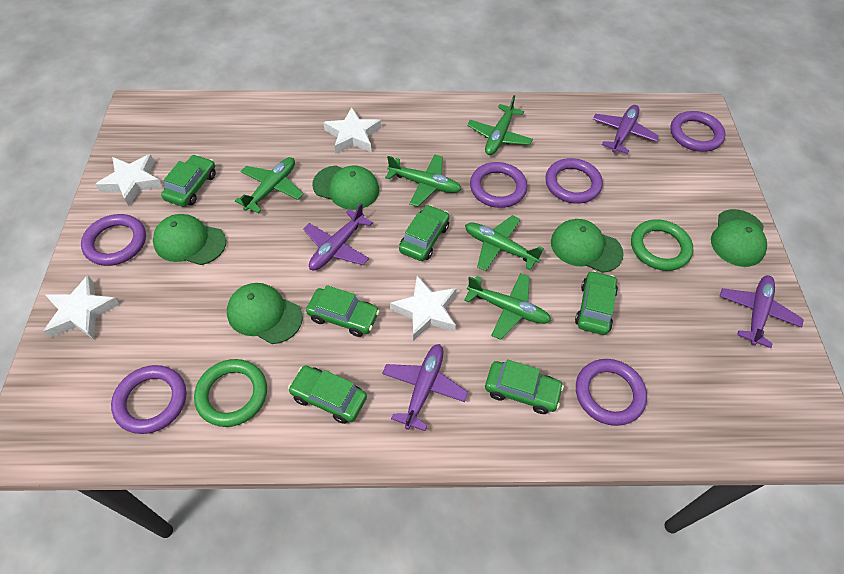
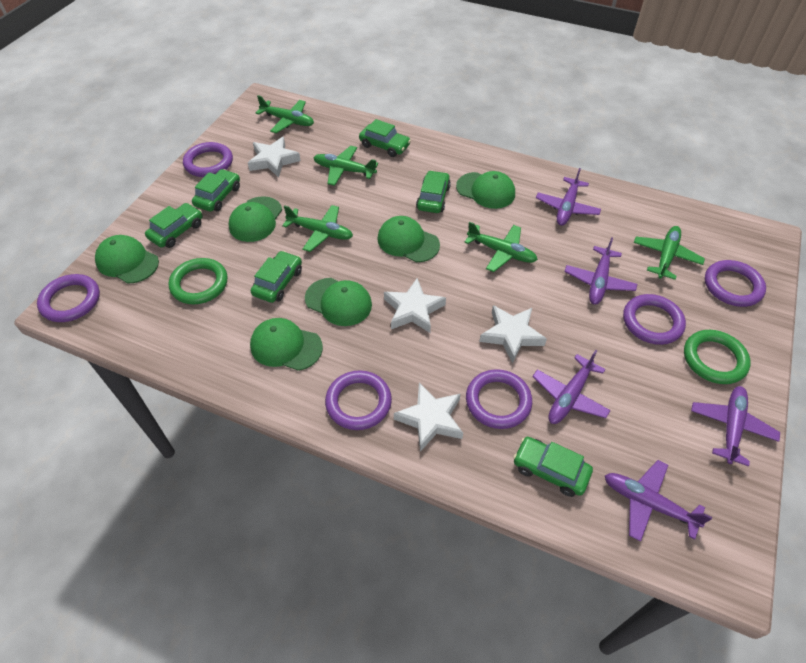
green cap: [153,214,226,265] [227,283,303,344] [312,165,379,210] [551,219,624,273] [711,209,767,267] = 5 -> [95,235,159,284] [229,196,282,242] [250,318,323,371] [305,278,372,326] [378,216,440,262] [456,171,515,209] = 6
purple plane: [303,203,373,271] [382,344,468,431] [593,105,659,154] [720,275,804,348] = 4 -> [532,350,611,424] [536,168,601,226] [564,237,637,305] [605,460,712,542] [691,386,780,467] = 5

